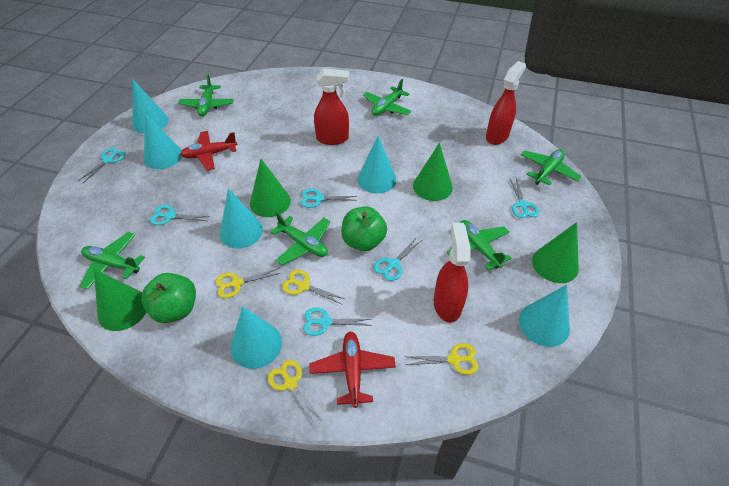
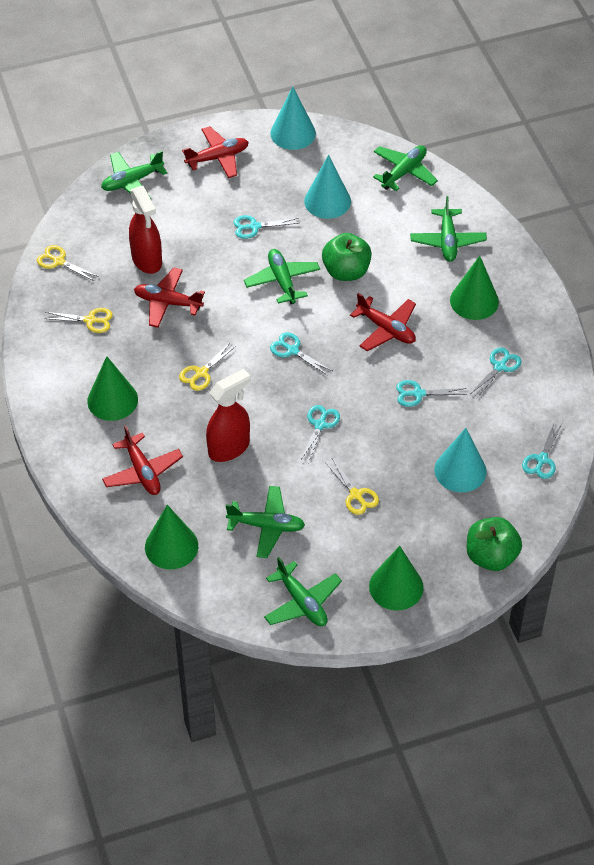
red plane: [180,131,238,170] [310,332,396,408] = 2 -> [102,425,183,495] [134,268,205,328] [182,126,249,178] [350,293,416,351] = 4
red spray bottle: [314,69,349,145] [434,223,471,323] [486,61,526,145] = 3 -> [129,186,162,274] [206,369,250,462] = 2
turquoise cone: [132,79,169,134] [144,113,182,169] [220,188,263,248] [231,307,282,369] [357,136,397,194] [519,285,570,347] = 6 -> [270,87,316,150] [304,155,351,219] [434,428,487,492] = 3

